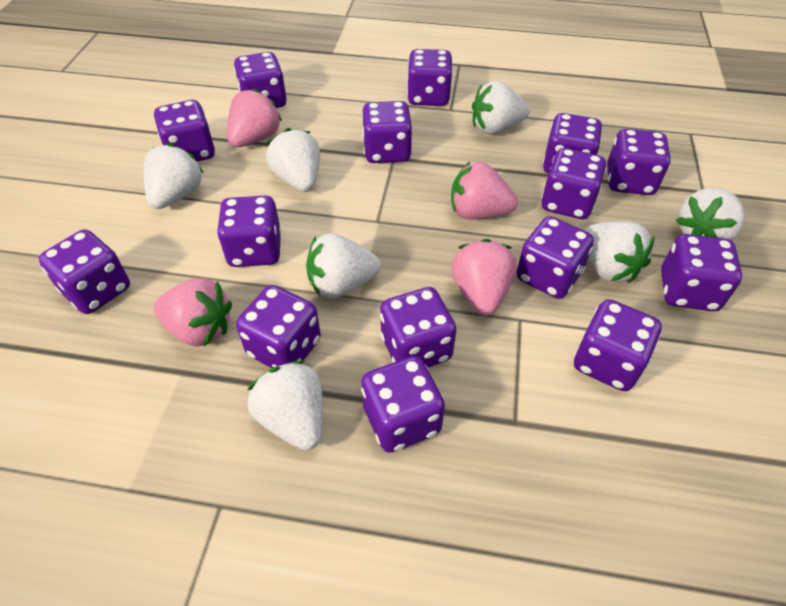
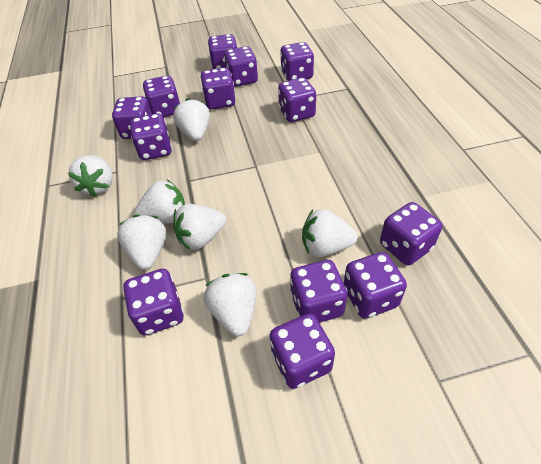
pink strawberry: [154,278,232,347] [227,88,282,147] [451,162,518,219] [451,239,517,316] = 4 -> none = 0
purple dice: [39,229,130,314] [154,100,215,162] [217,196,281,267] [234,52,287,108] [236,285,321,368] [361,356,445,453] [362,101,413,163] [380,287,456,367] [407,49,453,106] [516,216,594,299] [541,148,606,219] [543,113,602,174] [574,299,662,391] [607,129,671,195] [661,234,742,311] = 15 -> [112,96,152,139] [123,269,184,335] [130,113,172,160] [143,75,180,117] [201,67,236,109] [208,34,238,69] [224,46,258,87] [270,313,335,389] [278,78,316,122] [280,42,314,81] [290,260,348,323] [344,252,407,319] [380,202,442,265] = 13

